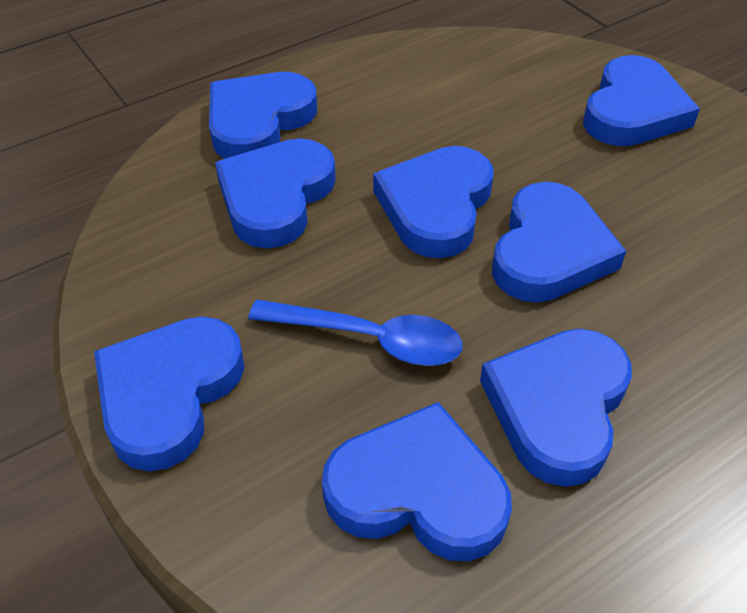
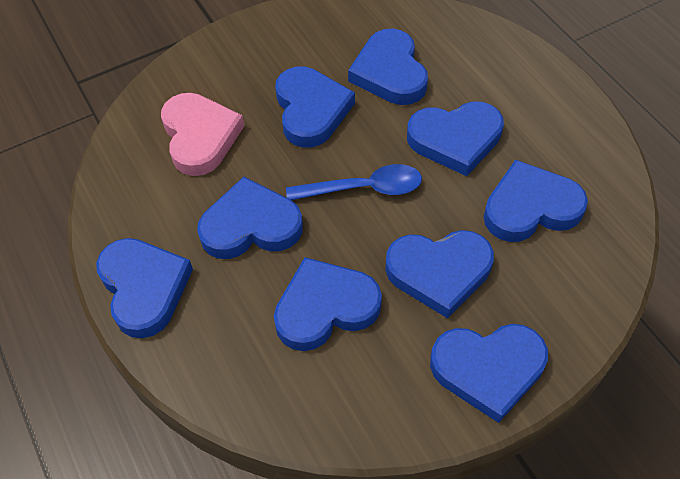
blue heart: [94,316,245,471] [209,72,317,159] [215,138,336,248] [322,402,512,561] [373,146,494,258] [480,329,632,487] [492,182,626,303] [583,55,700,146] = 8 -> [96,238,193,338] [197,177,303,259] [274,257,382,351] [275,67,355,148] [348,29,428,105] [385,230,494,318] [407,101,504,176] [430,324,548,423] [484,160,588,242] = 9
pink heart: none = 0 -> [161,93,244,176] = 1

